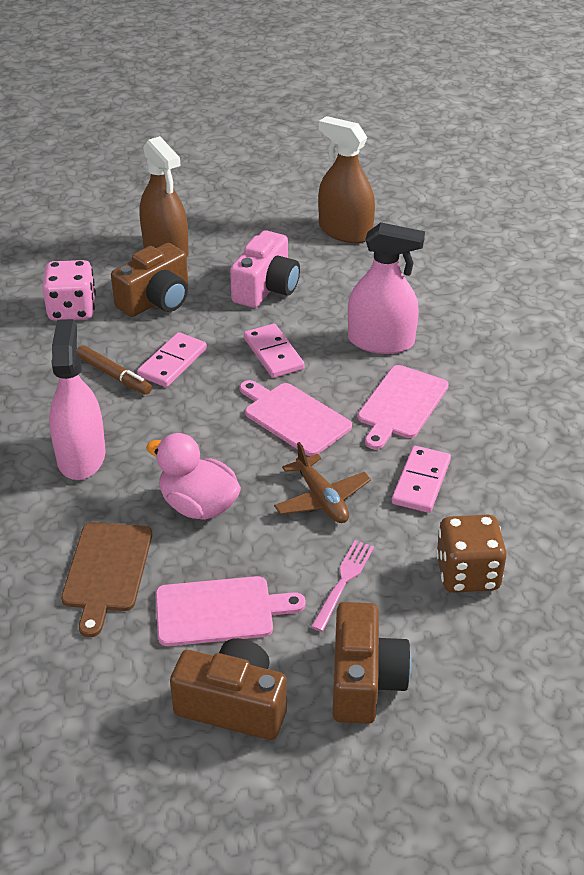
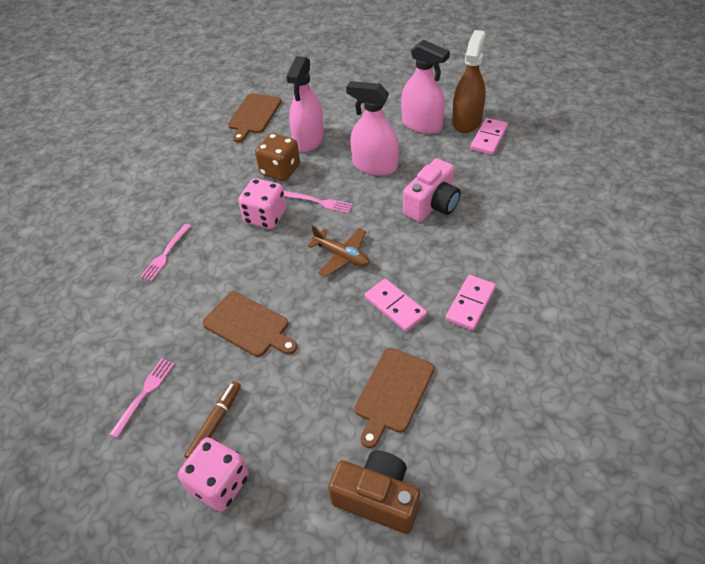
brown camera: [111,243,188,317] [170,638,287,740] [332,602,411,724] = 3 -> [328,450,420,534] = 1
brown cutting board: [61,522,152,637] = 1 -> [202,292,297,357] [228,93,282,142] [354,348,434,448] = 3
brown spray bottle: [139,136,189,258] [318,116,375,243] = 2 -> [452,30,486,133] = 1
pink cutting board: [156,576,306,646] [240,380,352,456] [358,365,449,449] = 3 -> none = 0
pink dice: [42,260,96,321] = 1 -> [178,437,249,512] [238,178,286,229] = 2
pink duck: [146,433,241,520] = 1 -> none = 0
pink fork: [311,540,374,632] = 1 -> [109,358,175,438] [140,224,191,281] [284,191,353,213] = 3
pink spray bottle: [49,319,105,480] [348,222,425,354] = 2 -> [286,56,324,152] [346,81,399,176] [401,40,450,134] = 3

